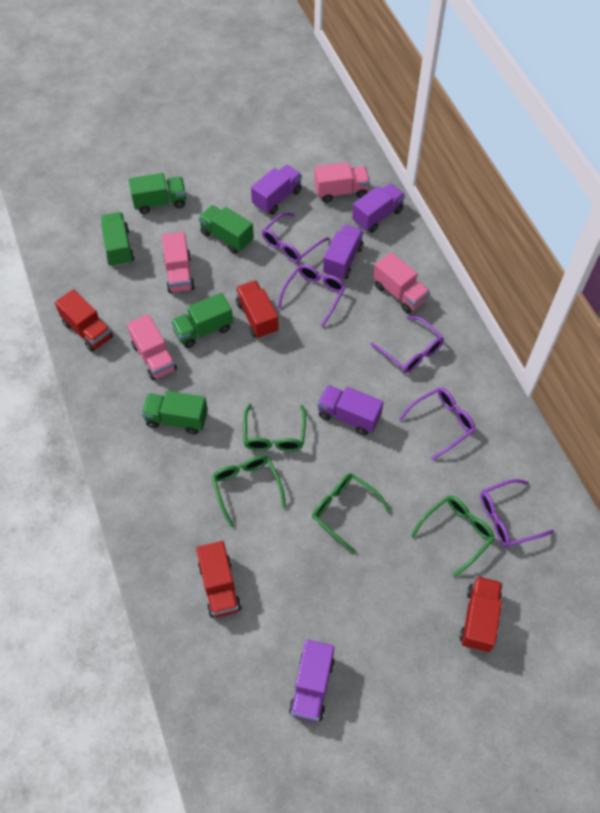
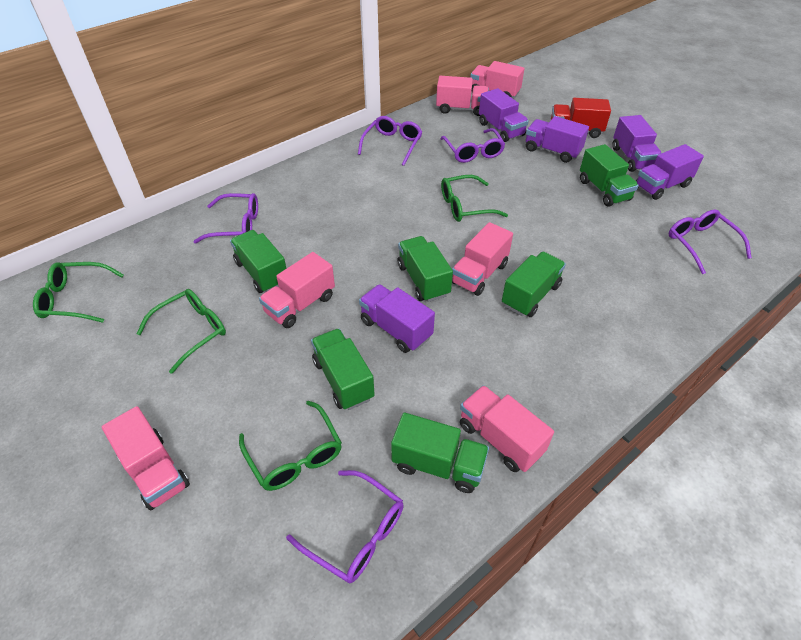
green truck: [101,212,134,267] [129,173,186,214] [141,391,208,435] [171,293,233,348] [198,205,254,254] = 5 -> [230,230,287,293] [311,329,375,410] [391,413,489,493] [398,236,453,302] [502,252,566,317] [580,144,639,207] = 6
pink truck: [127,314,177,380] [162,232,195,293] [314,162,370,203] [373,252,430,314] = 4 -> [102,406,190,511] [259,252,335,328] [436,76,489,116] [452,222,513,296] [460,385,554,472] [470,61,524,98] = 6
red truck: [55,289,113,352] [196,541,241,618] [236,280,279,339] [459,576,502,652] = 4 -> [551,98,611,138] = 1

